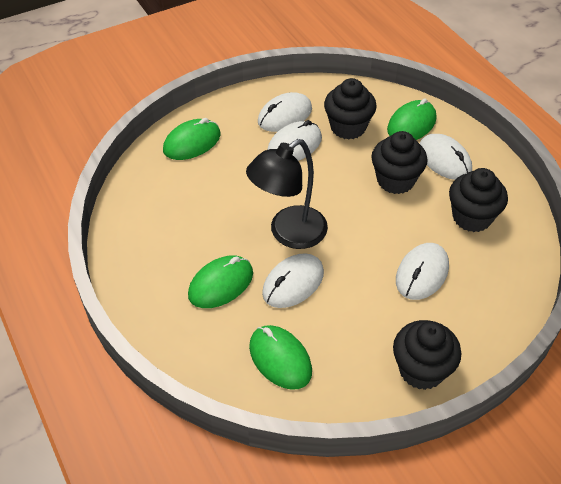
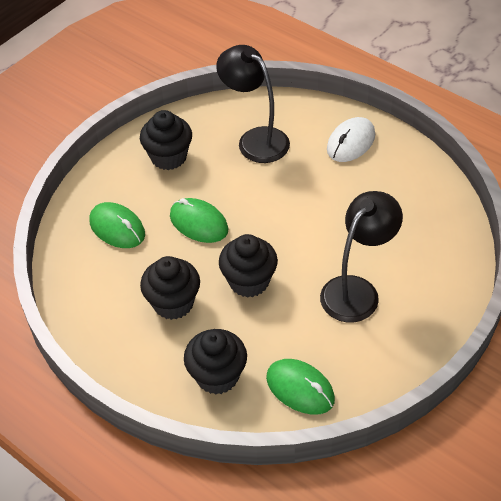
black lamp: [246,139,328,249] = 1 -> [216,45,290,163] [320,191,403,322] = 2
green mouse: [163,118,221,160] [188,255,253,308] [249,325,312,390] [387,98,436,140] = 4 -> [89,202,145,248] [170,198,229,243] [266,359,335,415] = 3
white mouse: [258,92,312,132] [262,253,324,308] [267,120,322,161] [396,243,449,300] [420,134,472,180] = 5 -> [327,117,375,162] = 1

